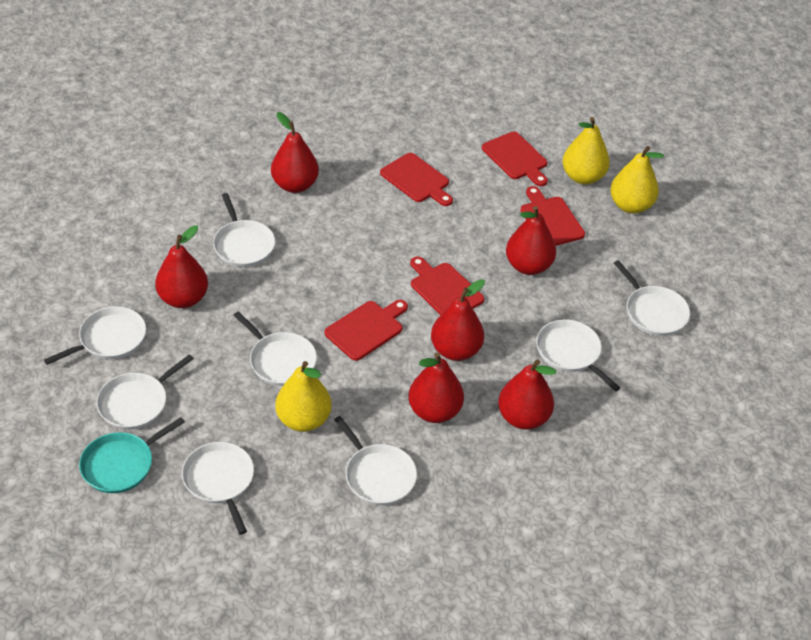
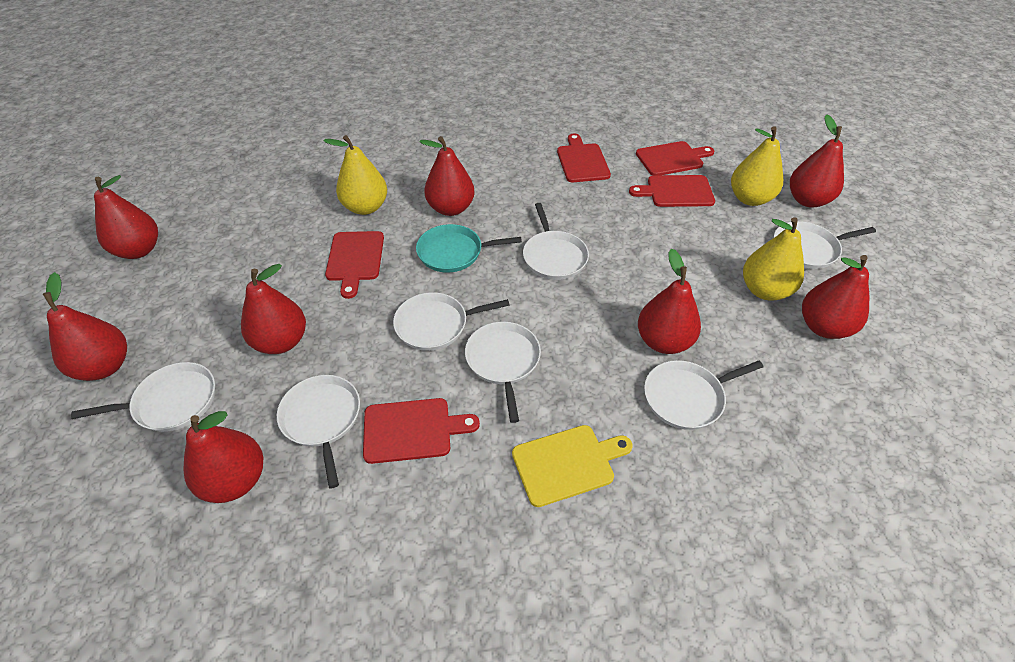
red pear: [155,225,208,308] [271,112,319,193] [408,352,464,423] [431,279,485,361] [498,359,556,430] [506,206,556,275] = 6 -> [43,272,127,381] [94,175,158,259] [183,411,263,503] [241,264,306,354] [420,136,475,216] [638,249,701,354] [790,114,844,208] [802,255,869,339] = 8
white pan: [44,307,146,365] [96,354,194,430] [182,442,254,535] [213,193,275,267] [234,311,317,386] [334,416,417,505] [536,319,620,391] [614,260,690,336] = 8 -> [71,362,215,432] [277,375,360,489] [393,292,510,351] [465,322,541,423] [523,203,589,280] [644,360,764,430] [774,221,876,269] = 7
yellow cutting board: none = 0 -> [512,425,633,507] = 1

